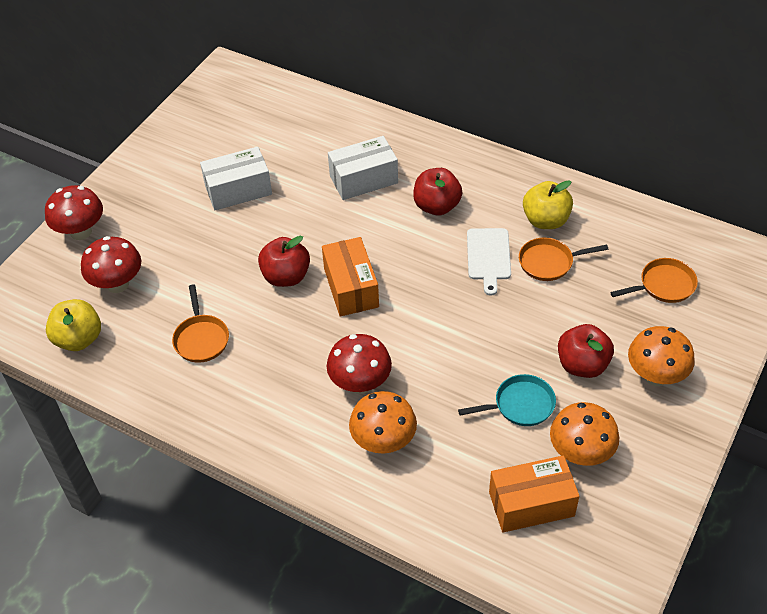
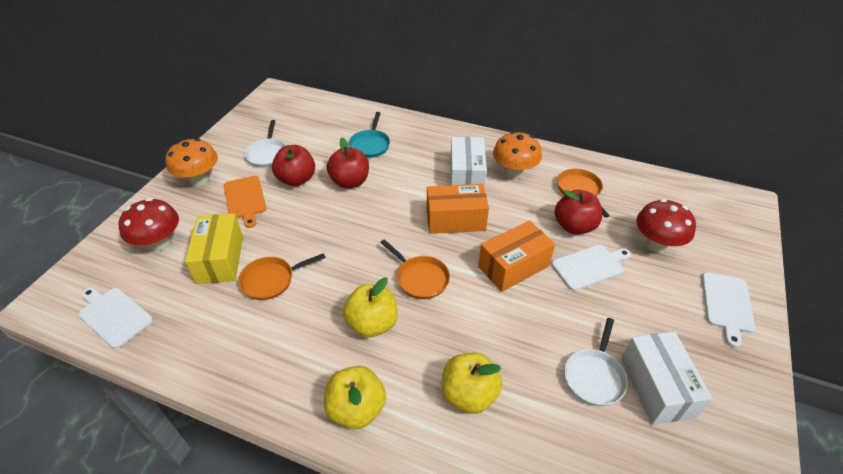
orange cutting board: none = 0 -> [224,176,267,228] = 1
orange mushroom: [349,391,417,454] [550,402,619,466] [628,326,695,386] = 3 -> [165,138,218,186] [493,131,542,179] = 2
red mushroom: [45,185,103,240] [81,236,141,293] [327,334,392,394] = 3 -> [118,198,179,252] [636,199,696,253] = 2
white cutting board: [467,228,511,296] = 1 -> [78,288,153,349] [551,245,631,291] [702,272,755,348] = 3
white pan: none = 0 -> [245,120,287,168] [564,318,628,406] = 2
yellow apple: [46,299,101,351] [523,180,573,229] = 2 -> [324,366,386,429] [343,277,398,338] [442,352,503,414] = 3
yellow box: none = 0 -> [185,214,243,284] = 1

